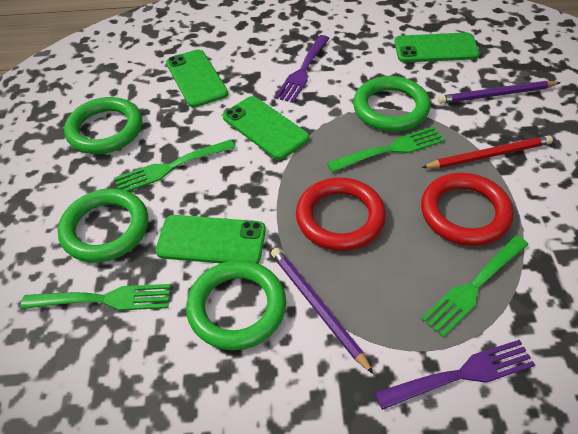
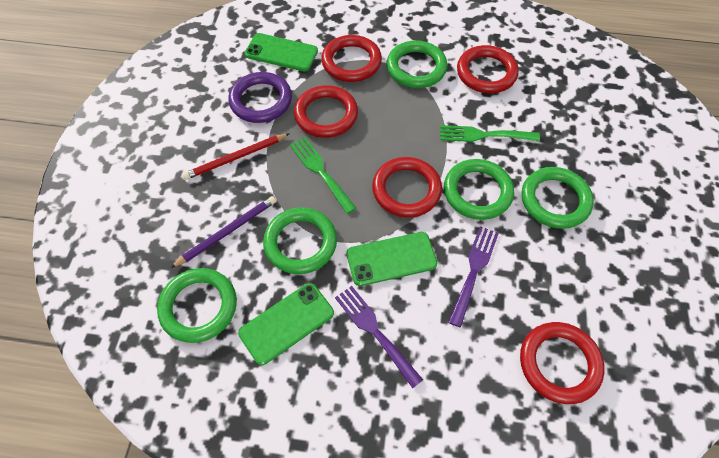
green fork: [20,284,171,311] [114,140,235,191] [327,126,445,172] [421,235,529,337] = 4 -> [290,137,356,214] [440,125,540,142] = 2
green phone: [155,215,266,263] [166,49,228,108] [223,96,309,160] [394,33,480,63] = 4 -> [238,283,334,365] [245,33,318,71] [347,232,437,286] = 3
green ring: [58,189,148,263] [64,97,142,154] [186,260,286,350] [353,76,431,132] = 4 -> [157,268,237,343] [263,207,337,274] [386,40,447,88] [444,159,514,220] [522,167,594,229] = 5
purple pencil: [271,248,374,374] [438,81,561,104] = 2 -> [171,196,276,268] = 1
purple ring: none = 0 -> [228,72,292,123] = 1
red ring: [296,178,386,251] [421,173,514,246] = 2 -> [294,85,358,138] [321,35,382,82] [372,157,442,217] [457,45,519,93] [520,322,605,404] = 5

